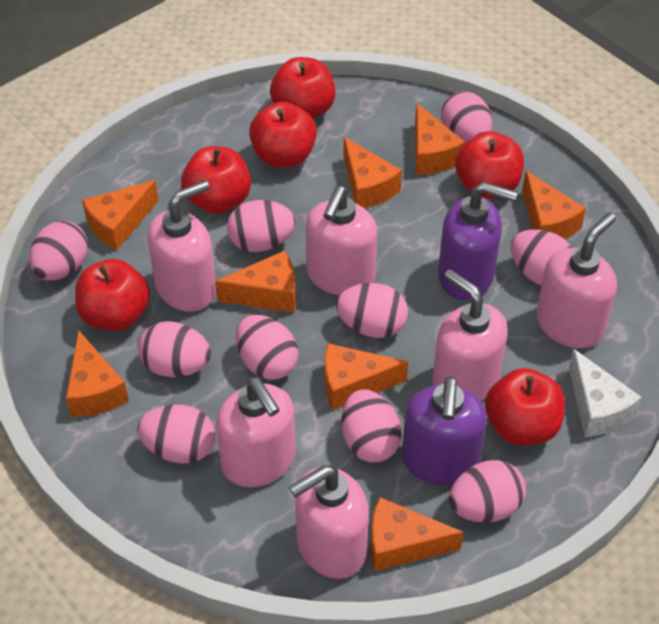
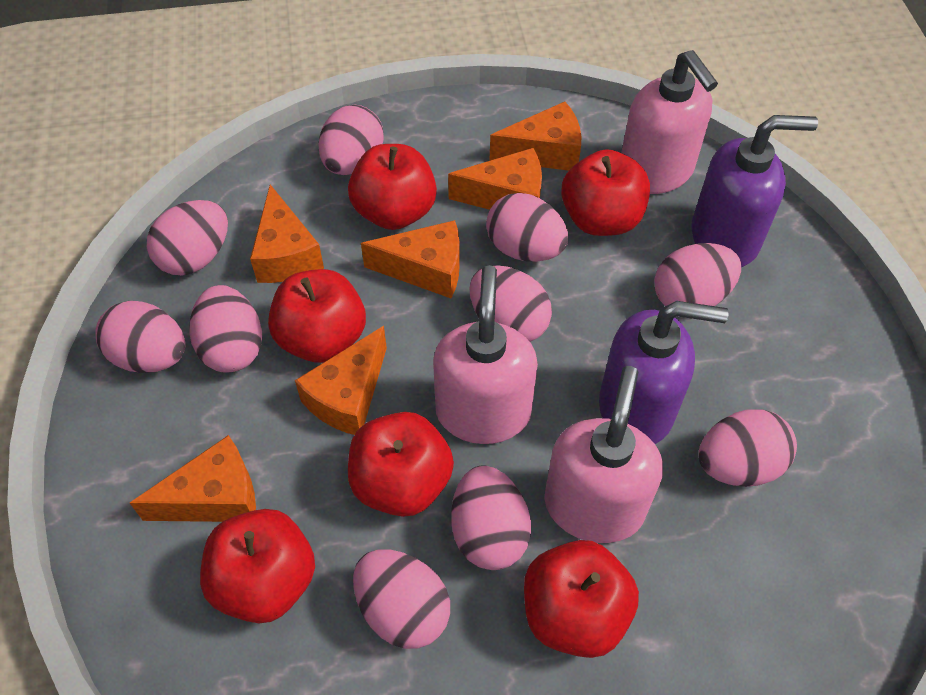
orange cheese: [66,330,129,417] [82,181,158,250] [215,250,296,313] [325,343,408,410] [344,137,402,209] [371,497,464,571] [415,103,465,175] [522,170,586,239] = 8 -> [130,435,256,522] [250,185,324,283] [295,326,387,435] [361,220,460,298] [448,148,542,210] [489,102,582,171] = 6
pink soap dispenser: [147,180,216,312] [216,377,296,487] [289,465,369,579] [306,186,377,295] [432,269,508,401] [536,212,617,348] = 6 -> [433,265,538,444] [544,366,663,543] [621,50,718,194] = 3
white cheese: [569,349,642,437] = 1 -> none = 0

